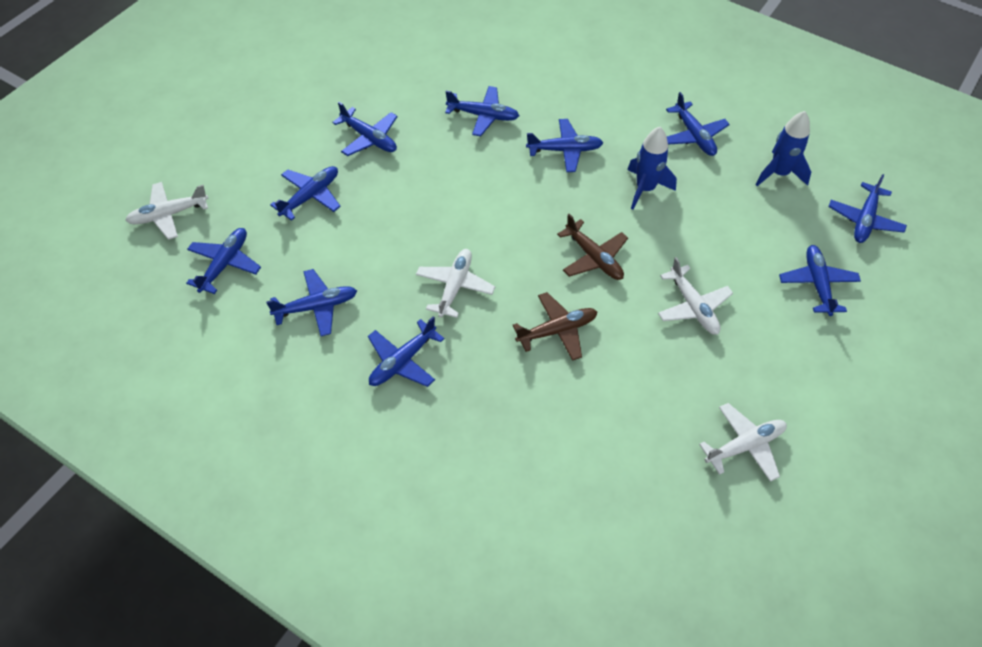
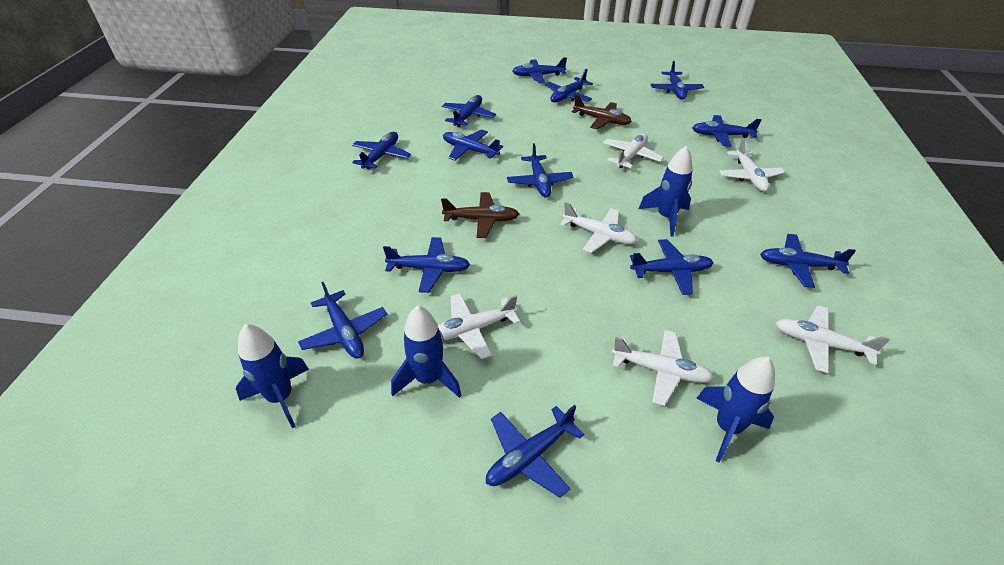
blue plane: [186,228,261,294] [266,269,357,336] [270,166,341,221] [332,102,398,156] [368,316,445,387] [445,86,519,136] [526,119,603,172] [666,92,730,156] [779,245,861,316] [828,174,907,243] = 10 -> [298,282,387,359] [352,132,411,169] [383,237,470,293] [442,95,496,127] [443,130,503,161] [486,405,585,498] [507,143,573,198] [512,57,567,83] [545,69,593,103] [630,239,714,295] [650,61,704,99] [692,115,762,147] [760,234,856,288] = 13
blue rocket: [627,127,677,209] [755,111,811,186] = 2 -> [236,324,309,428] [391,306,462,398] [639,146,693,237] [696,357,775,463] = 4
white plane: [125,182,209,240] [416,249,495,318] [658,257,733,335] [699,403,787,482] = 4 -> [438,293,520,359] [560,202,637,253] [603,134,664,168] [612,330,714,406] [719,138,785,192] [776,305,890,373] = 6

